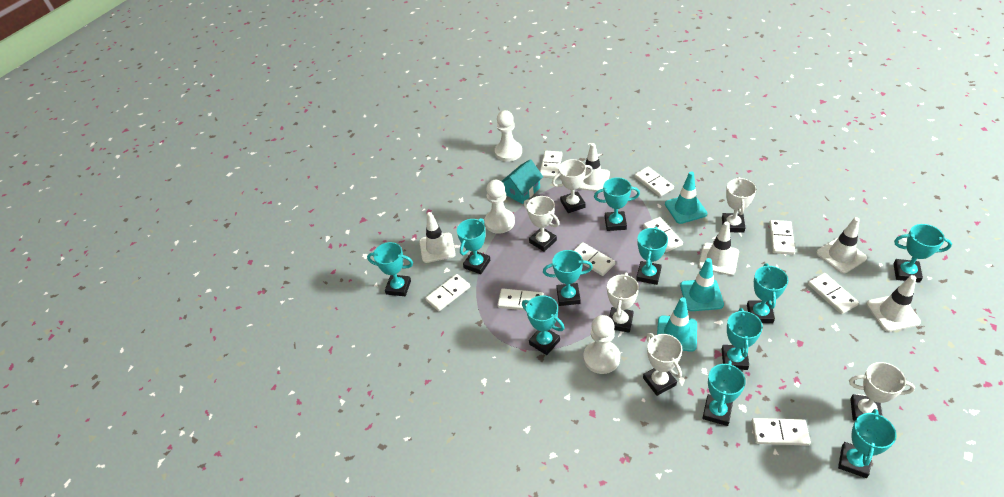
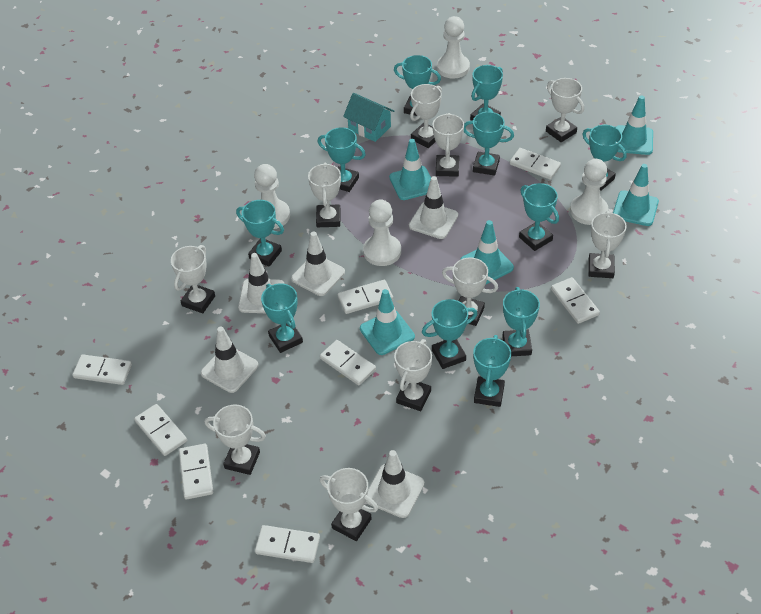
turquoise traffic cone: [657,297,697,352] [665,171,707,224] [680,258,724,311] = 3 -> [360,289,415,355] [389,139,431,200] [460,220,514,284] [613,164,659,226] [616,95,653,155] = 5
white domino: [425,274,470,311] [497,288,544,310] [540,151,563,179] [573,242,615,276] [634,167,674,197] [643,217,683,252] [751,418,811,446] [769,220,795,255] [808,273,859,314] = 9 -> [72,354,132,385] [134,404,187,456] [179,444,213,499] [255,525,320,563] [320,340,376,385] [338,280,393,314] [510,148,561,180] [551,277,600,324] = 8
white pawn: [484,180,515,234] [495,110,522,162] [583,315,620,374] = 3 -> [254,164,290,229] [363,199,401,266] [437,16,470,78] [570,159,608,225] = 4
white trophy: [524,196,560,252] [552,159,593,213] [607,273,639,333] [643,333,682,396] [722,177,757,233] [849,362,915,421] = 6 -> [171,245,215,313] [205,404,266,475] [308,162,341,227] [320,468,378,541] [394,339,432,411] [410,84,442,148] [432,113,464,177] [442,258,498,326] [546,78,584,142] [588,211,627,278] = 10

